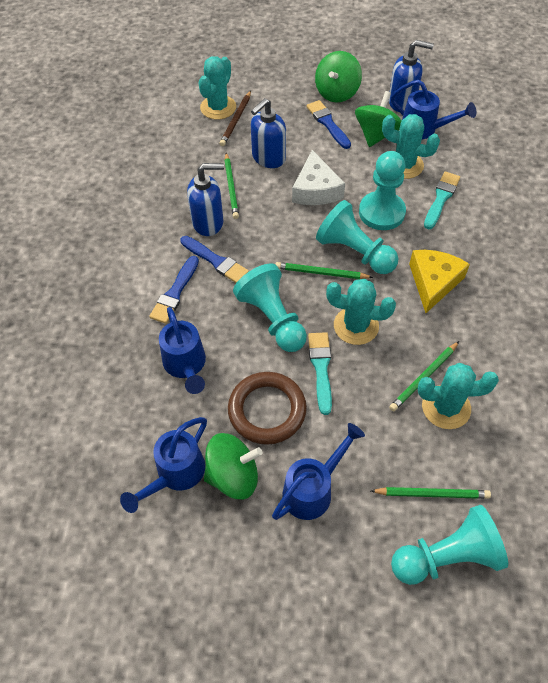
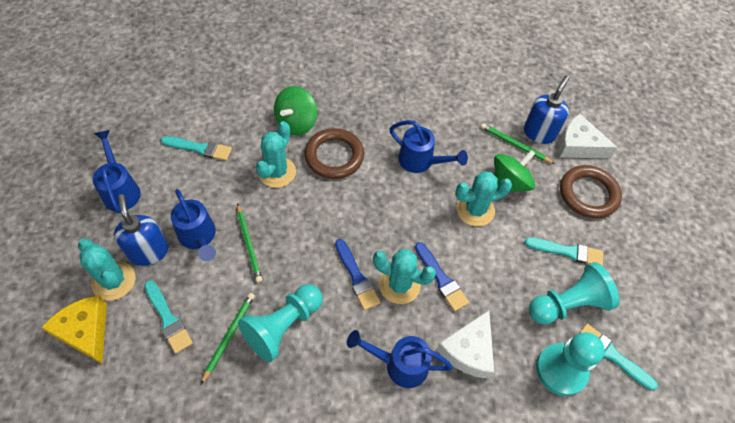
blue brush: [149,256,199,324] [180,236,249,283] [307,100,351,149] = 3 -> [335,239,380,310] [415,242,469,311] = 2
blue soap dispenser: [187,163,224,236] [251,98,286,168] [389,40,434,112] = 3 -> [114,194,168,266] [524,75,569,144] = 2
brown pencil: [220,91,251,146] = 1 -> none = 0
brown ring: [228,372,307,445] = 1 -> [304,128,364,179] [560,165,622,218] = 2
green pencil: [224,153,239,219] [276,262,373,279] [371,487,491,499] [389,341,459,411] = 4 -> [201,293,255,384] [237,203,262,283] [481,123,555,164] = 3
green spinning top: [204,433,263,499] [315,51,362,102] [355,91,402,147] = 3 -> [274,86,317,135] [494,150,536,192] = 2
turquoise brush: [308,332,332,415] [424,172,460,229] = 2 -> [144,280,193,354] [161,136,232,161] [525,237,604,266] [580,324,658,390] = 4
turquoise pawn: [233,264,307,352] [316,200,398,274] [359,151,406,230] [391,505,508,585] = 4 -> [238,284,323,362] [529,262,620,325] [536,332,605,396] = 3
white cheese: [292,150,345,205] = 1 -> [436,310,494,379] [559,114,618,159] = 2

